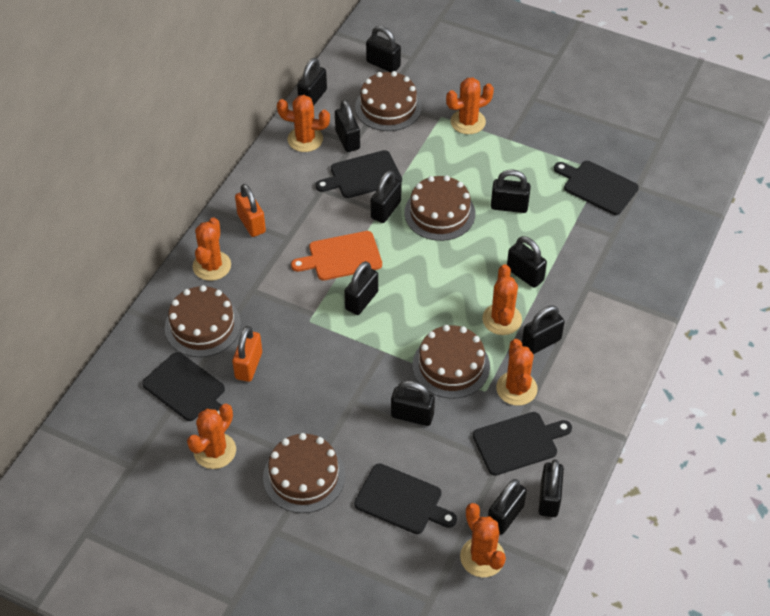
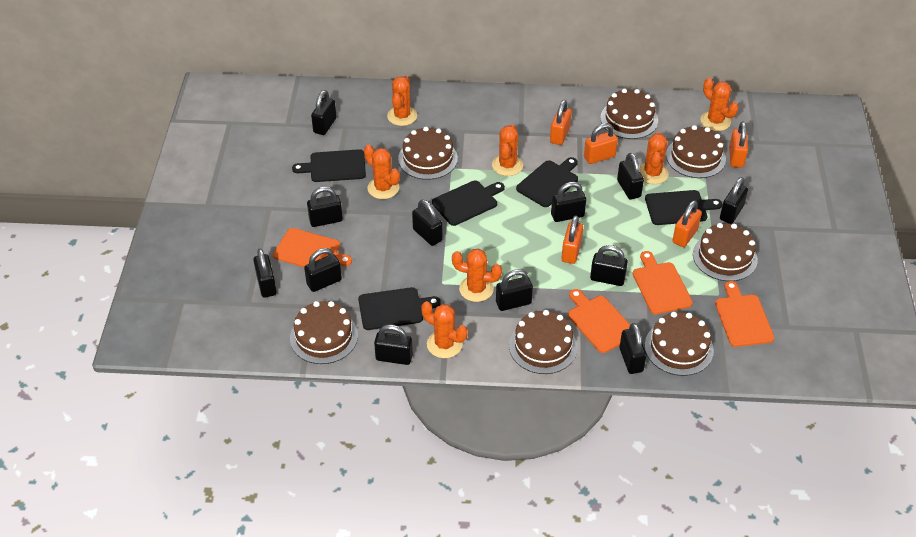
black padlock: [297,58,327,106] [335,100,360,152] [344,261,378,315] [366,26,401,72] [371,170,402,223] [391,381,435,426] [488,479,527,535] [491,170,531,213] [507,236,547,288] [522,305,565,354] [539,459,564,517] = 11 -> [253,248,277,298] [304,248,342,292] [307,186,343,227] [311,90,337,135] [374,324,413,365] [412,200,443,246] [496,269,533,311] [551,182,586,222] [590,245,628,286] [617,153,644,200] [619,323,647,374] [720,177,748,224] = 12
brown cake: [165,285,241,357] [263,433,345,513] [355,71,422,131] [404,175,475,241] [413,325,490,398] = 5 -> [290,301,358,364] [398,127,458,180] [509,310,577,374] [600,89,658,139] [645,312,714,376] [666,125,726,178] [693,223,758,281] = 7
orange cutting board: [291,231,382,280] = 1 -> [273,228,352,267] [568,289,630,353] [633,251,693,314] [715,281,774,347] = 4
orange padlock: [232,326,262,382] [235,184,266,237] = 2 -> [550,100,572,145] [561,215,583,264] [584,123,618,164] [672,200,702,247] [729,122,748,168] = 5

